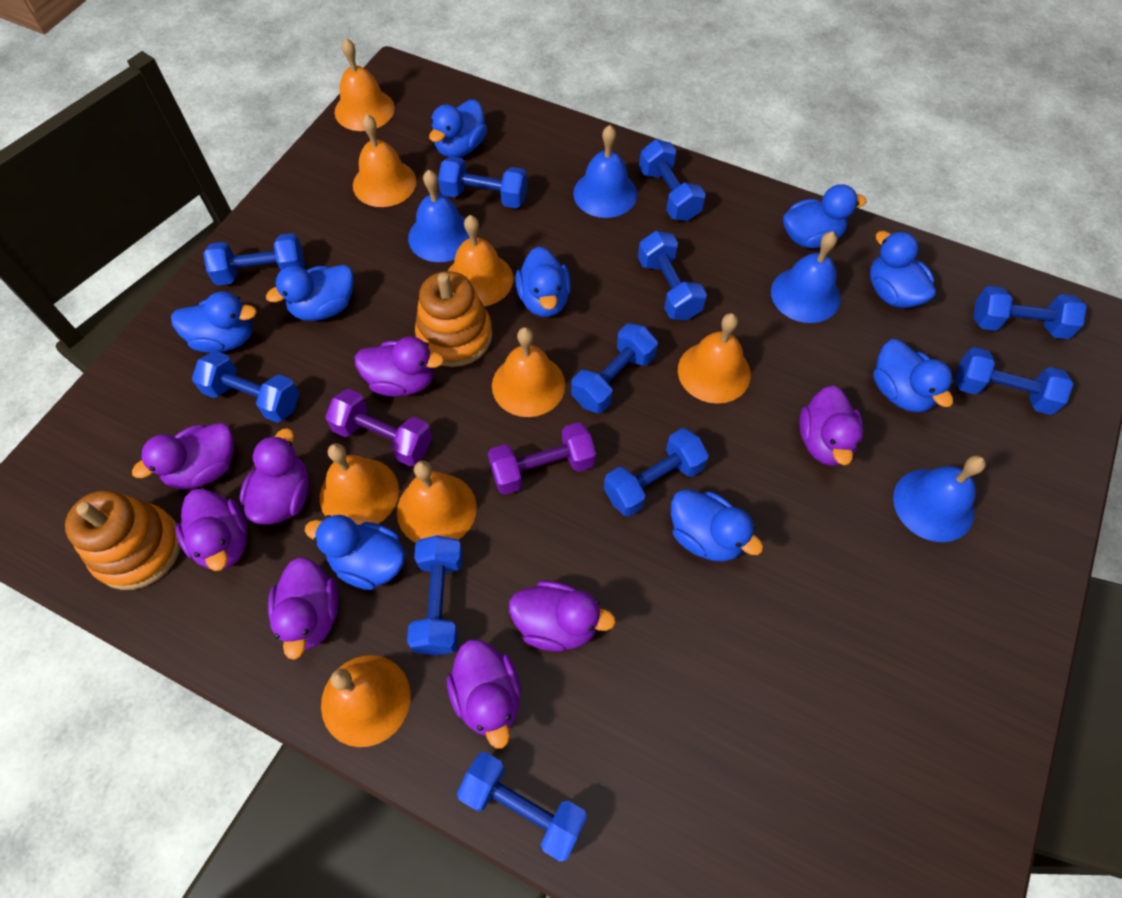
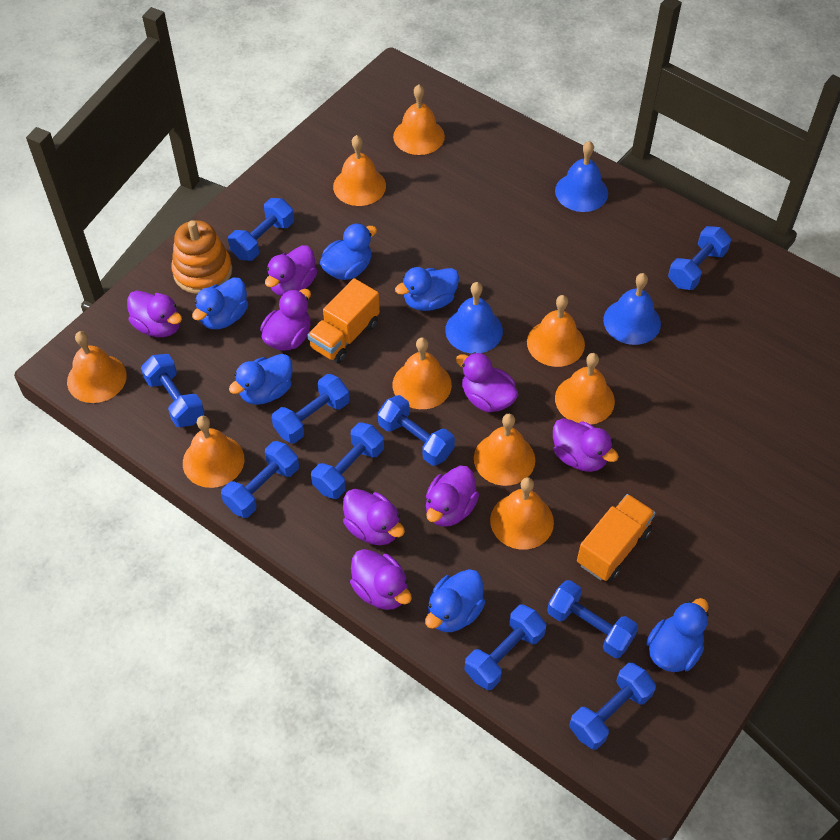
blue bell: [408,170,470,262] [573,125,637,218] [771,231,841,323] [893,455,986,542] = 4 -> [445,282,503,354] [555,141,608,212] [603,273,661,345] = 3
blue duck: [171,291,257,353] [266,265,354,321] [305,515,406,590] [429,100,487,158] [515,246,571,317] [671,490,763,562] [783,184,866,248] [870,231,936,308] [873,339,954,413] = 9 -> [192,277,248,329] [229,354,292,405] [320,223,377,280] [395,267,459,311] [425,569,486,632] [646,598,709,672] = 6
blue dumbbell: [192,351,299,423] [203,233,305,286] [407,535,463,655] [438,156,527,208] [457,752,587,861] [571,323,658,413] [604,428,709,517] [638,231,707,320] [639,139,706,221] [955,347,1073,415] [973,286,1087,339] = 11 -> [141,354,205,427] [221,441,299,518] [228,198,294,261] [271,374,349,443] [311,422,384,499] [378,395,455,466] [464,605,546,690] [547,580,638,658] [569,663,656,750] [668,226,731,290] = 10
orange bell: [320,443,399,525] [321,655,411,747] [335,38,395,131] [353,114,417,207] [397,460,477,543] [448,215,513,306] [492,327,565,417] [678,313,751,404] = 8 -> [67,331,127,403] [183,416,244,488] [333,135,386,206] [393,85,445,155] [393,337,452,409] [474,414,535,486] [490,477,554,550] [527,295,585,367] [555,353,615,425] = 9
orange stacking toy: [65,490,181,590] [415,271,493,367] = 2 -> [171,220,232,294] = 1
orange truck: none = 0 -> [307,278,380,364] [577,494,655,581] = 2
purple dumbbell: [325,389,432,466] [488,422,596,495] = 2 -> none = 0

